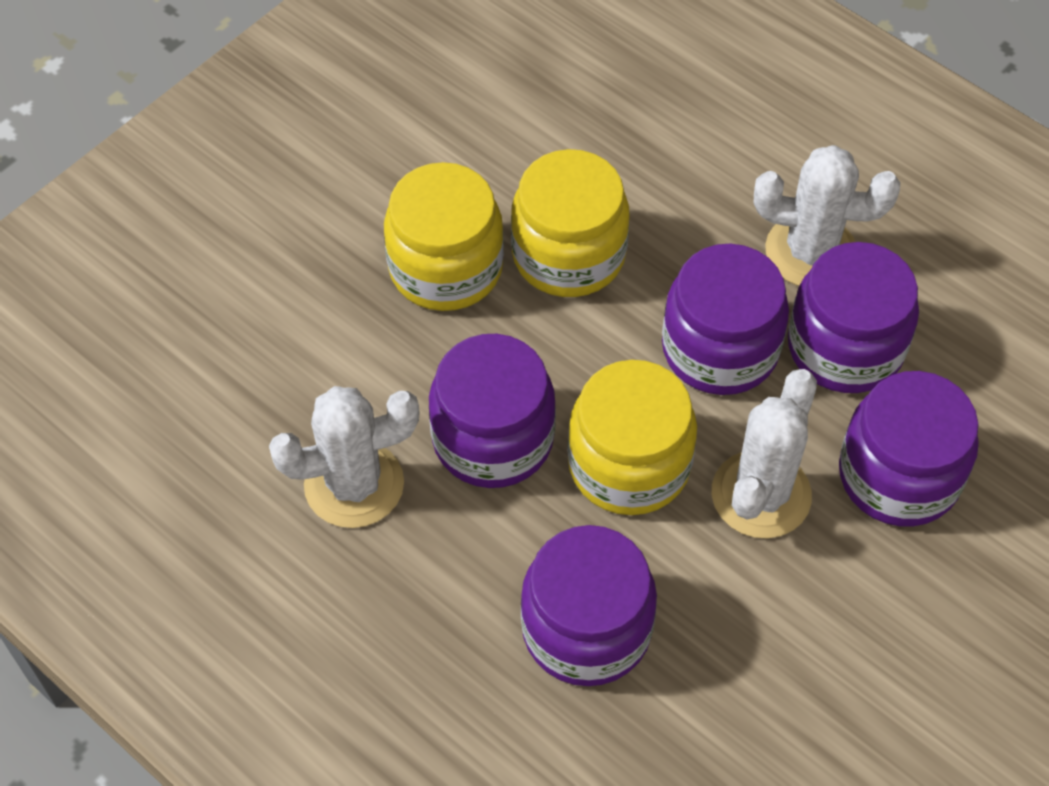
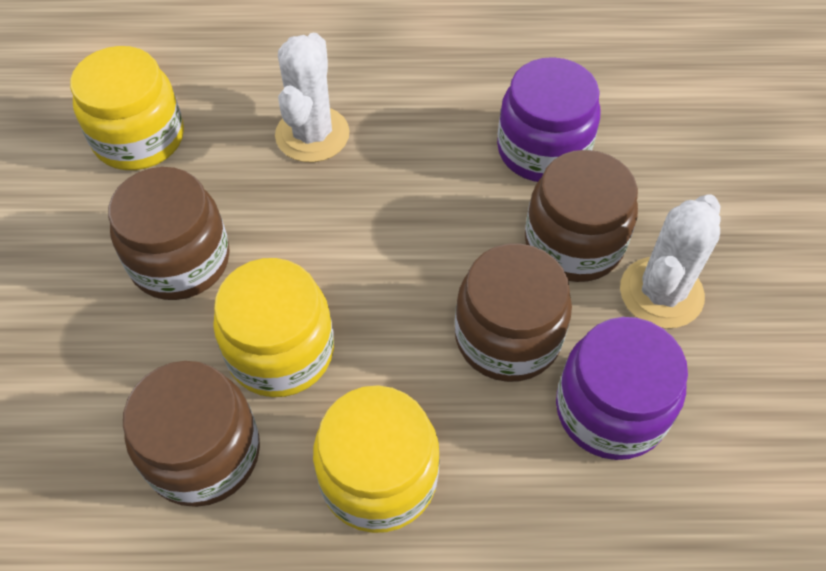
brown jar: none = 0 -> [108,167,230,300] [123,361,260,507] [455,243,572,382] [525,150,638,282] = 4
purple jar: [429,334,556,488] [521,525,657,686] [662,244,789,395] [788,242,919,393] [839,371,979,527] = 5 -> [497,57,601,182] [556,317,688,460] = 2
white cactus: [269,386,420,528] [712,369,817,539] [754,145,900,286] = 3 -> [275,33,350,162] [620,194,720,329] = 2

